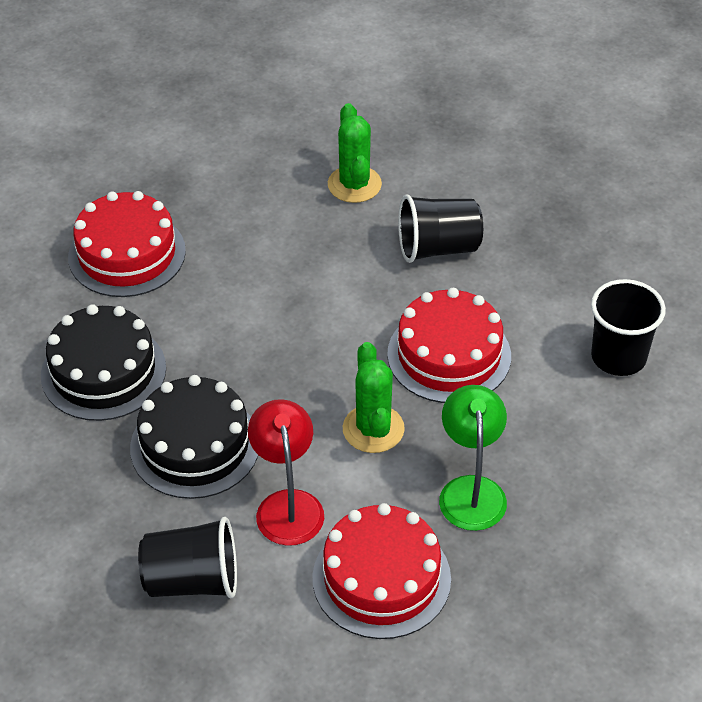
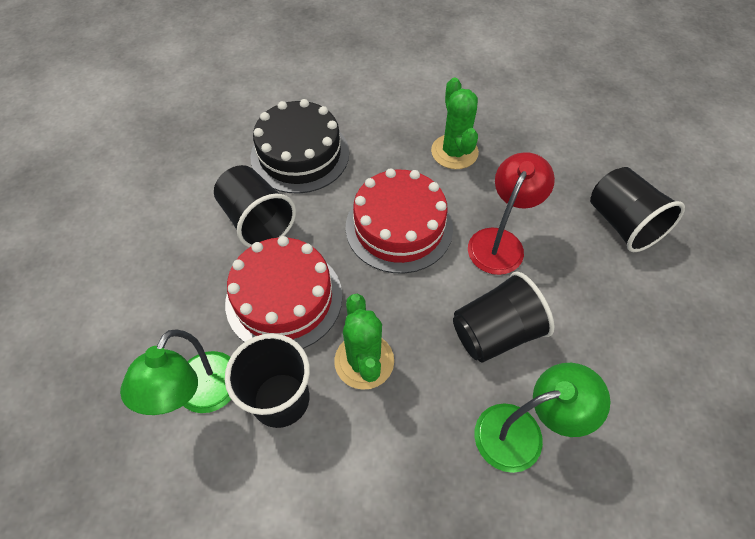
black cake: [41,304,166,421] [130,375,259,499] = 2 -> [250,99,349,194] = 1
black cup: [138,517,237,598] [398,194,483,263] [591,279,666,376] = 3 -> [214,165,296,248] [225,333,310,428] [453,272,554,363] [590,167,685,252] = 4
green lamp: [439,385,507,531] = 1 -> [120,330,231,415] [474,363,610,473] = 2
red cake: [68,191,186,297] [312,503,451,639] [387,288,511,403] = 3 -> [225,236,342,349] [345,168,453,273] = 2

